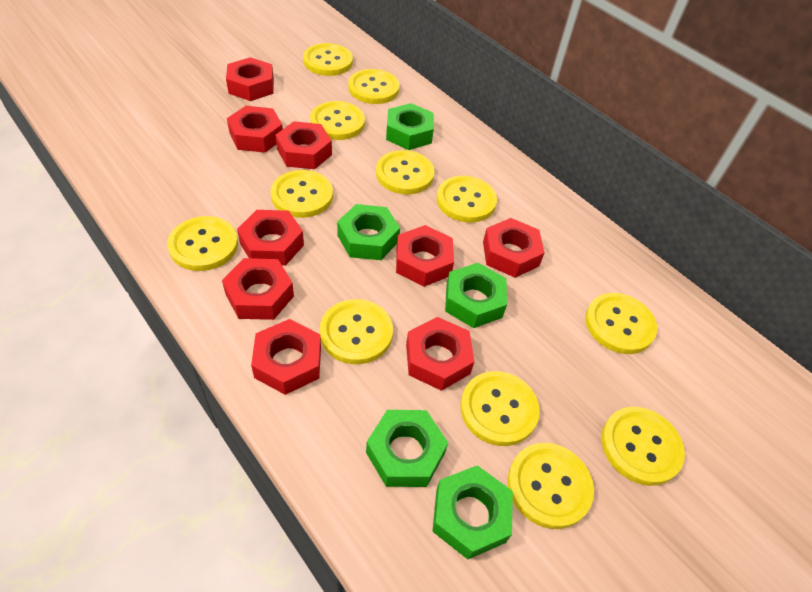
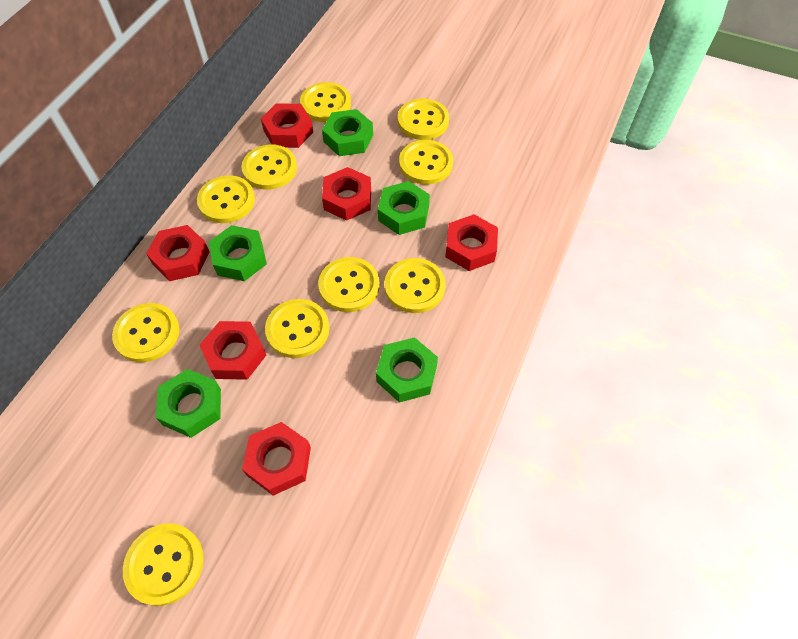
red nut: [222,258,294,320] [226,57,274,101] [227,106,283,153] [237,210,304,266] [251,319,321,395] [276,121,332,169] [396,225,454,287] [406,317,474,391] [483,218,545,278] = 9 -> [146,225,210,281] [200,321,266,380] [242,422,311,496] [261,103,313,148] [322,167,371,221] [445,214,498,271] = 6
yellow button: [167,216,238,271] [271,170,333,218] [303,43,353,76] [310,101,365,140] [320,299,393,364] [348,69,400,104] [376,150,435,194] [437,176,497,223] [460,371,540,446] [508,443,594,529] [585,293,657,354] [601,407,685,486] = 12 -> [112,303,180,362] [123,523,204,606] [197,175,255,223] [241,144,297,190] [265,299,330,358] [300,82,351,122] [318,257,380,312] [385,258,446,313] [398,99,449,140] [399,140,453,185] = 10

